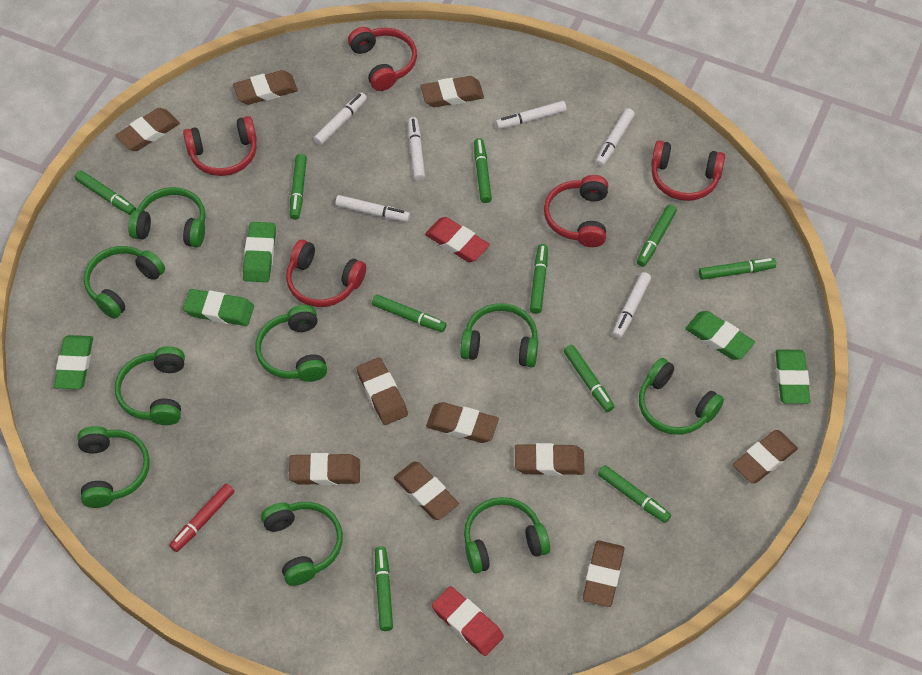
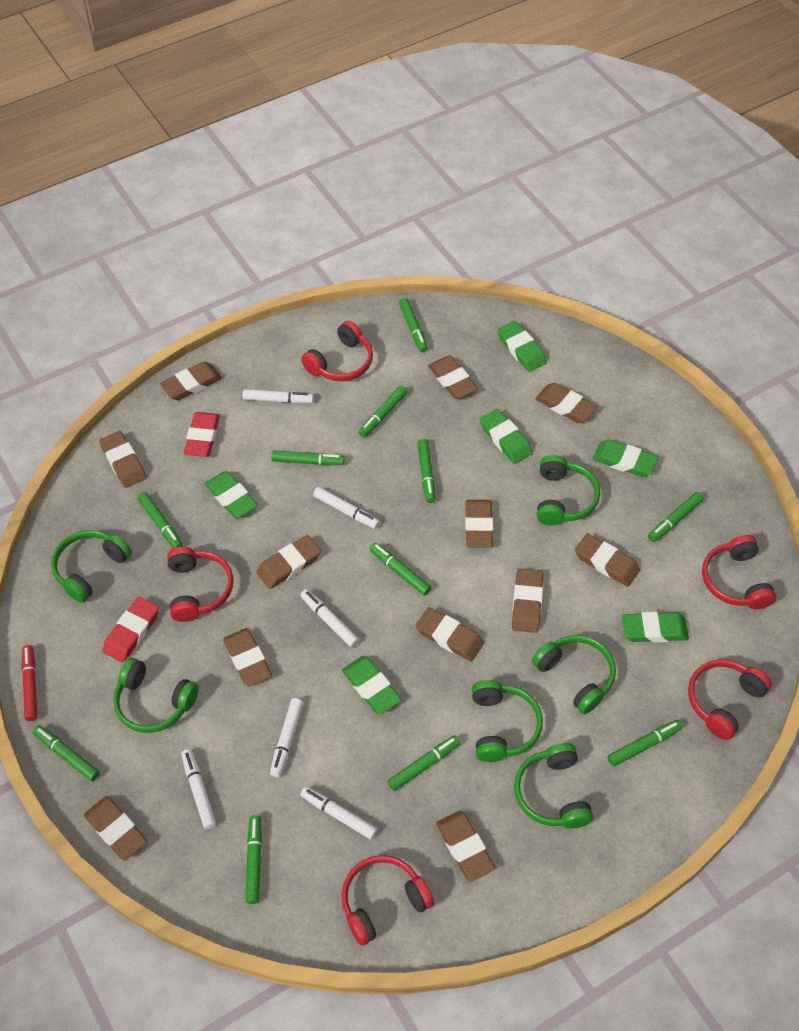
brown eraser: [115,108,180,151] [233,70,298,105] [289,453,360,485] [357,357,408,425] [394,462,459,520] [420,76,484,107] [426,402,499,443] [515,443,585,476] [582,540,625,607] [733,430,798,483] = 10 -> [84,796,147,861] [99,431,147,488] [160,362,222,400] [223,628,272,687] [256,535,321,589] [416,607,484,662] [428,356,478,399] [436,811,495,881] [465,500,493,548] [512,569,543,633] [535,383,597,423] [575,533,640,587] = 12
green eraser: [54,335,93,389] [183,289,254,326] [243,222,276,282] [685,311,755,360] [776,350,810,404] = 5 -> [205,471,258,518] [342,656,402,714] [480,409,533,464] [497,321,547,372] [593,439,659,477] [622,612,689,642] = 6
green headphones: [78,426,150,508] [84,246,165,319] [115,346,185,425] [128,187,206,248] [255,305,327,382] [261,502,343,586] [460,303,538,367] [464,497,550,573] [639,358,724,435] = 9 -> [51,530,132,603] [113,658,199,733] [472,680,543,762] [514,743,594,828] [532,635,616,714] [537,455,600,526] = 6
green marker: [75,170,136,215] [290,154,307,220] [372,295,446,332] [375,547,393,631] [474,138,492,203] [530,244,548,314] [564,345,614,412] [598,465,671,523] [637,205,677,267] [699,258,776,280] = 10 -> [33,725,100,781] [138,492,183,548] [246,815,262,904] [271,450,345,465] [359,386,408,437] [369,543,431,595] [387,735,460,791] [399,298,428,352] [417,439,436,503] [608,720,682,767] [648,492,704,542] = 11

